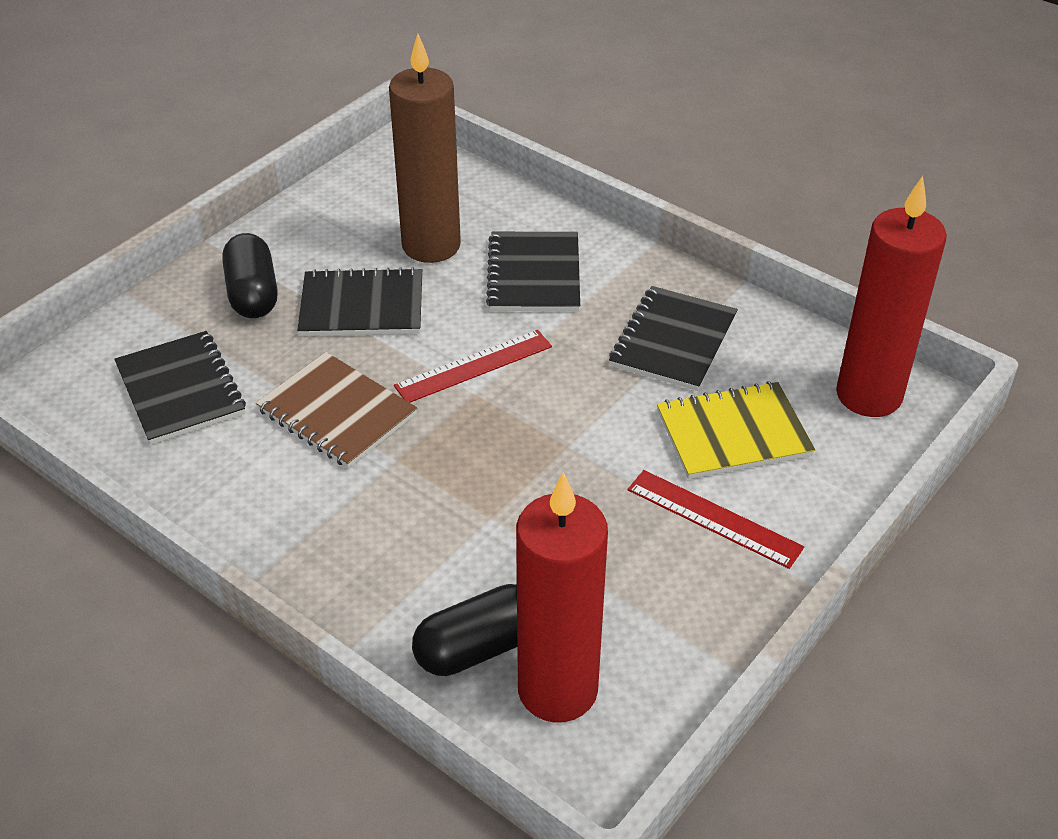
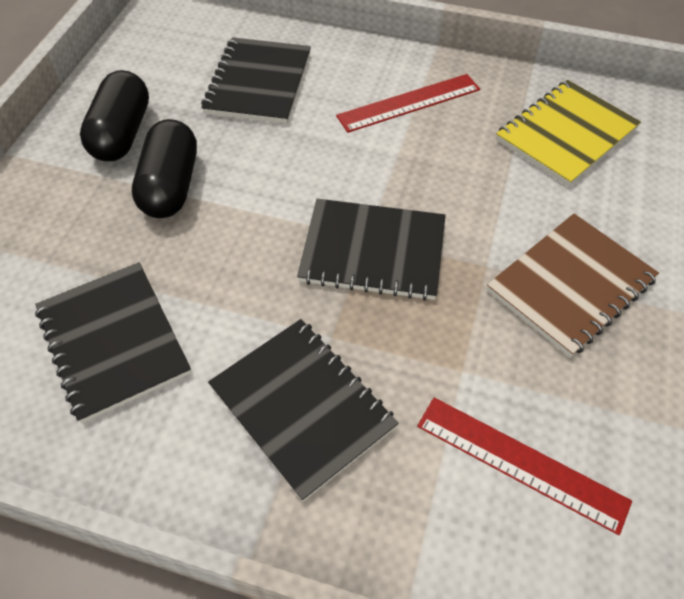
brown candle: [389,34,461,263] = 1 -> none = 0
red candle: [516,472,608,722] [836,176,947,417] = 2 -> none = 0

